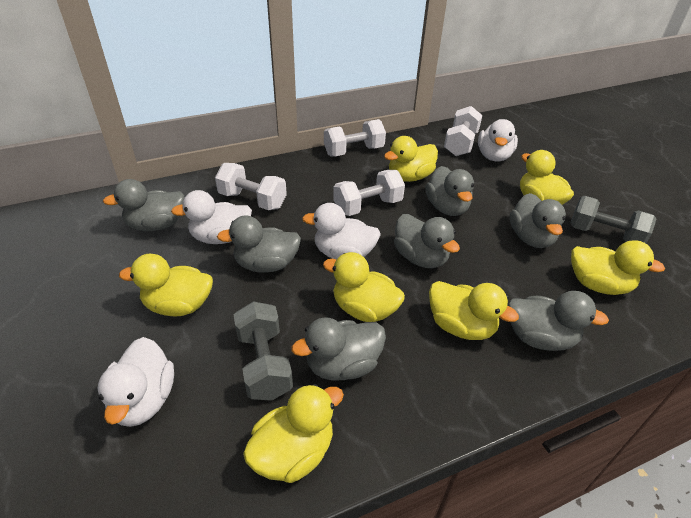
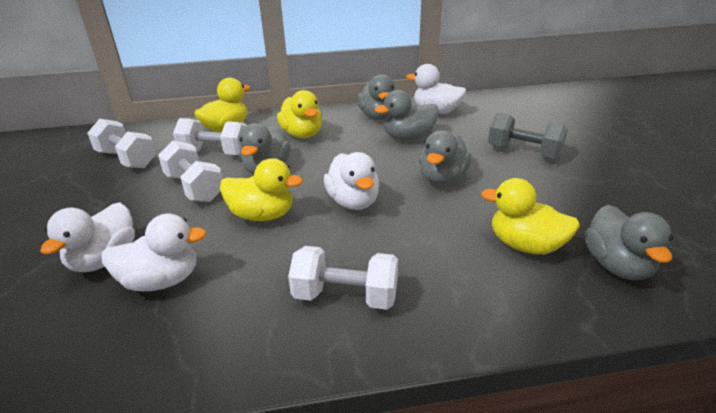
grey duck: [103,179,185,231] [217,216,301,273] [292,317,386,381] [394,214,460,268] [425,166,474,216] [508,291,609,351] [510,193,566,248] = 7 -> [239,123,291,175] [357,74,395,120] [375,90,439,140] [419,130,472,185] [585,205,673,280] = 5
grey dumbbell: [233,301,293,401] [570,196,656,243] = 2 -> [488,113,568,160] = 1
yellow duck: [119,254,213,316] [243,384,344,483] [323,252,405,322] [384,136,438,182] [429,281,519,340] [520,150,574,205] [571,240,665,295] = 7 -> [194,78,250,133] [220,158,303,221] [277,90,322,138] [481,178,580,254] = 4

